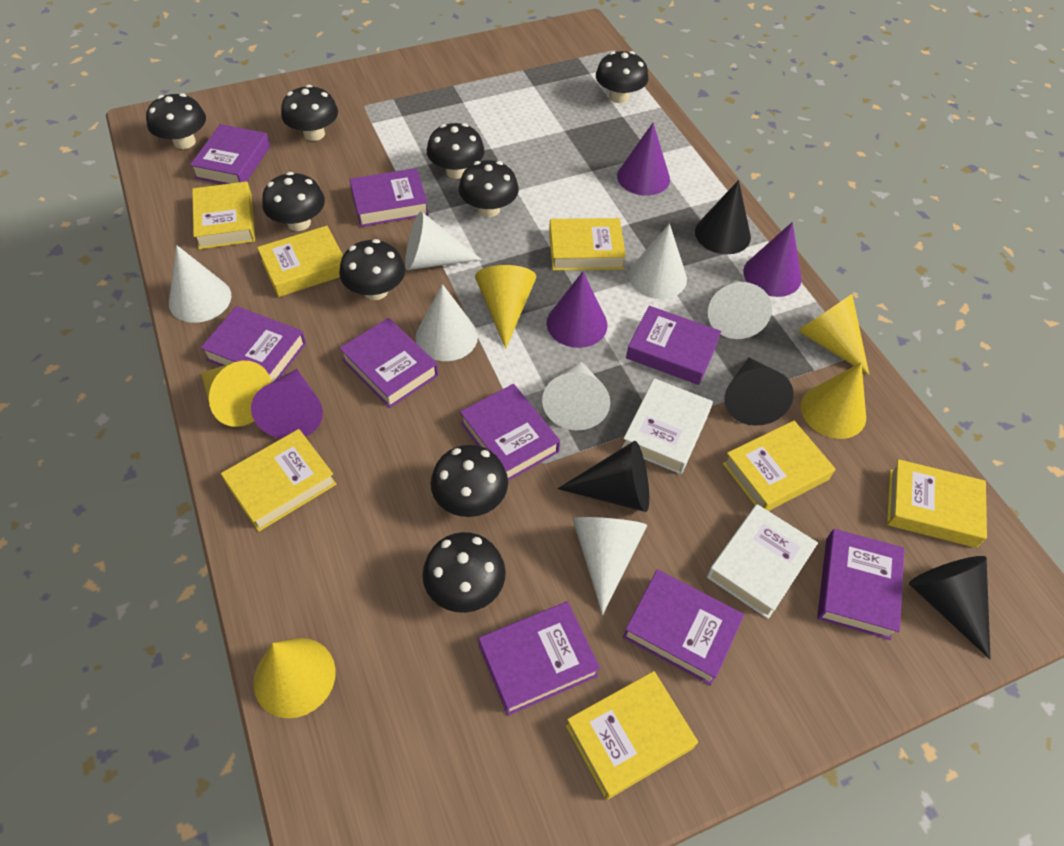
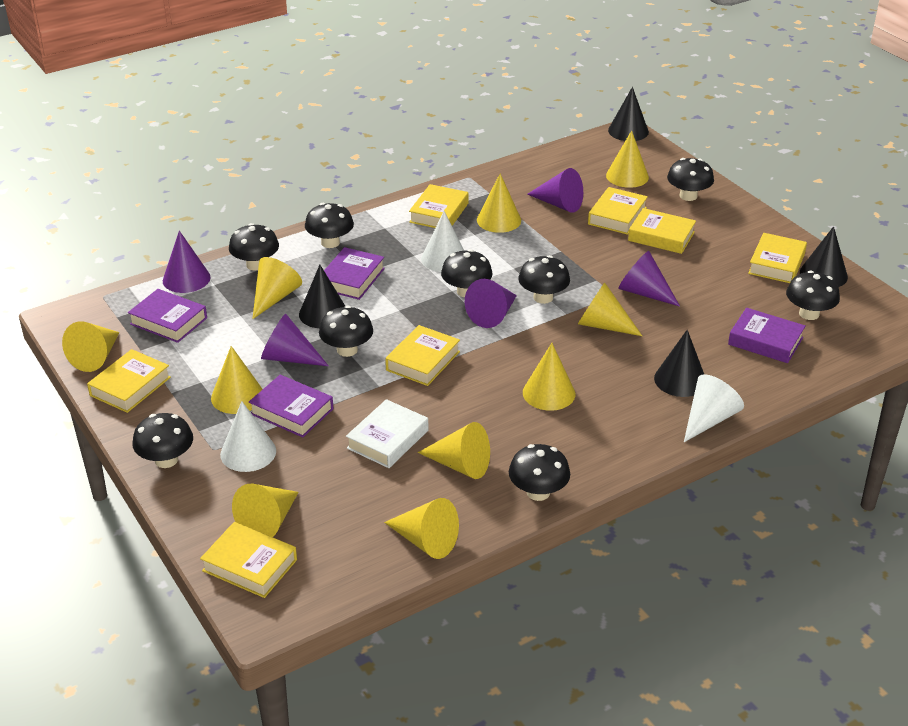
purple book: [190,124,270,184] [200,306,306,382] [339,318,438,408] [349,168,429,227] [460,384,560,481] [478,602,600,716] [623,570,744,685] [626,306,721,385] [817,529,904,640] = 9 -> [128,289,207,343] [249,375,333,437] [324,247,385,300] [728,308,806,363] = 4
purple cone: [251,369,323,439] [547,272,607,348] [617,123,670,196] [743,222,802,297] = 4 -> [163,231,211,293] [261,314,329,366] [465,279,517,328] [527,168,583,213] [618,251,680,307] = 5
white book: [621,378,713,474] [707,504,818,619] = 2 -> [346,399,428,468] = 1
white cone: [169,245,231,323] [405,211,482,270] [416,284,478,361] [542,362,610,430] [573,517,647,615] [629,224,687,299] [708,280,772,339] = 7 -> [220,401,276,472] [421,211,464,272] [684,375,744,442] = 3
yellow cone: [201,361,272,427] [253,638,336,718] [475,265,536,349] [798,294,869,375] [801,363,866,439] = 5 -> [62,321,120,372] [211,346,263,414] [232,484,298,537] [253,257,302,319] [384,498,459,559] [418,422,490,479] [477,174,521,233] [523,343,575,411] [578,283,642,336] [606,131,649,188] = 10

